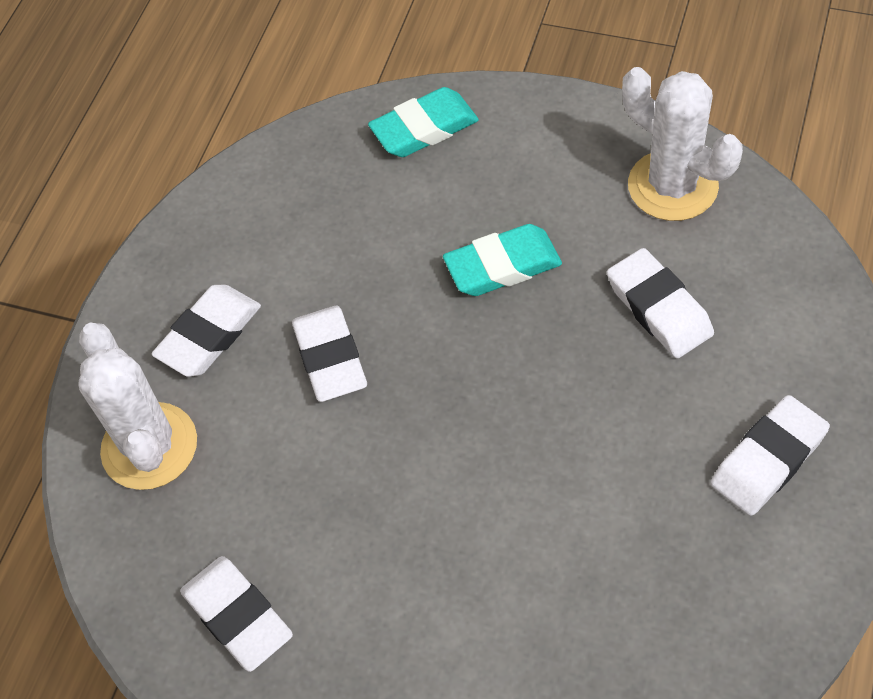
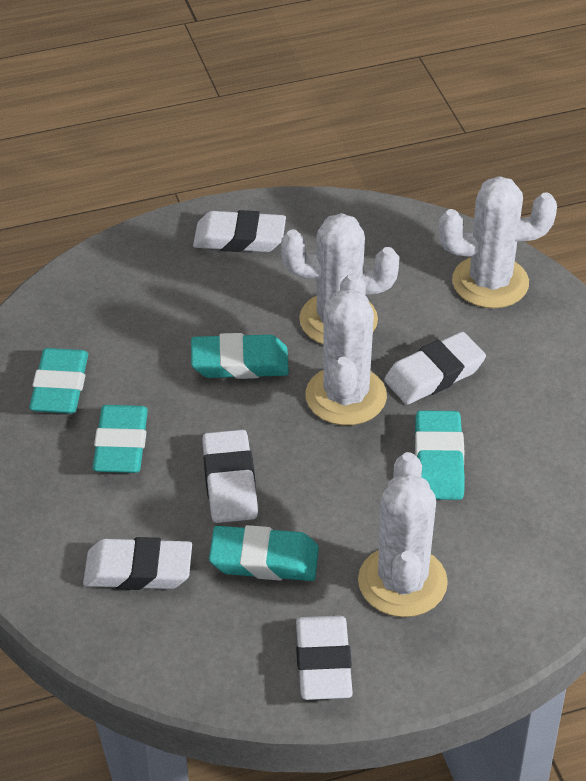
turquoise eraser: [368,87,479,157] [443,224,562,296] = 2 -> [29,348,88,414] [93,405,148,473] [191,333,289,379] [209,525,319,581] [415,410,465,500] = 5
white cactus: [78,323,197,490] [622,67,743,221] = 2 -> [281,213,399,344] [305,273,387,425] [358,452,448,617] [439,176,557,308] = 4

